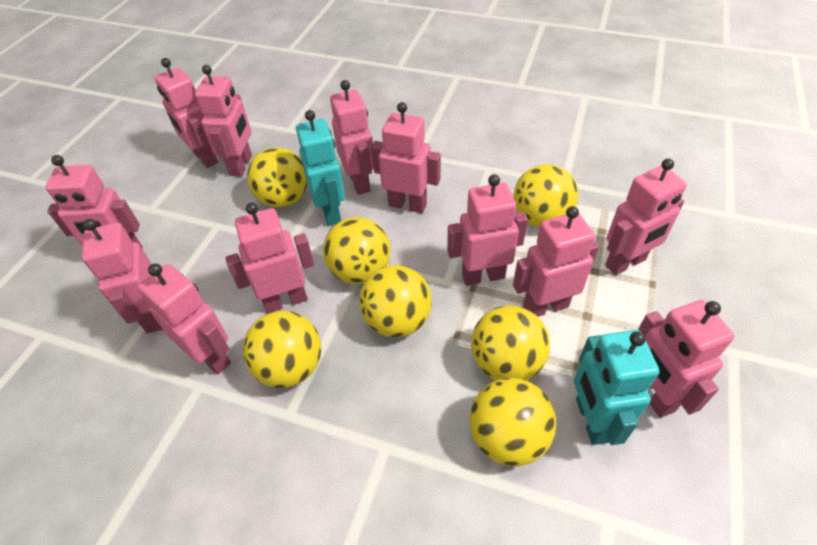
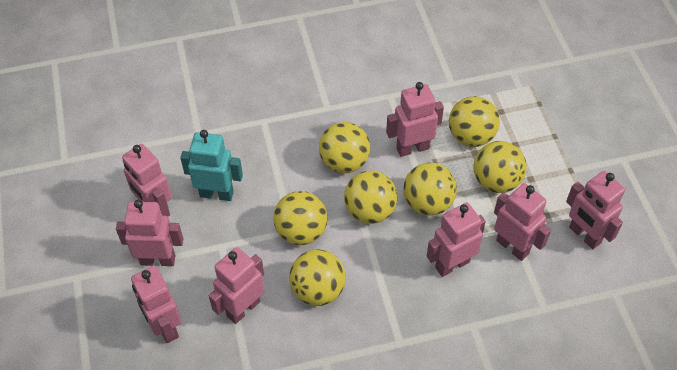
pink robot: [45,155,143,248] [82,219,163,333] [138,263,231,374] [155,58,218,168] [195,65,252,177] [226,203,314,313] [330,80,374,195] [371,102,441,213] [447,175,528,286] [513,206,599,317] [605,158,687,275] [638,300,735,418] = 12 -> [116,200,183,266] [122,144,172,217] [131,266,182,343] [209,247,264,324] [386,82,444,157] [427,203,486,277] [494,183,551,261] [566,171,625,249] = 8
turquoise robot: [296,110,345,226] [574,330,660,445] = 2 -> [180,130,243,201] = 1

